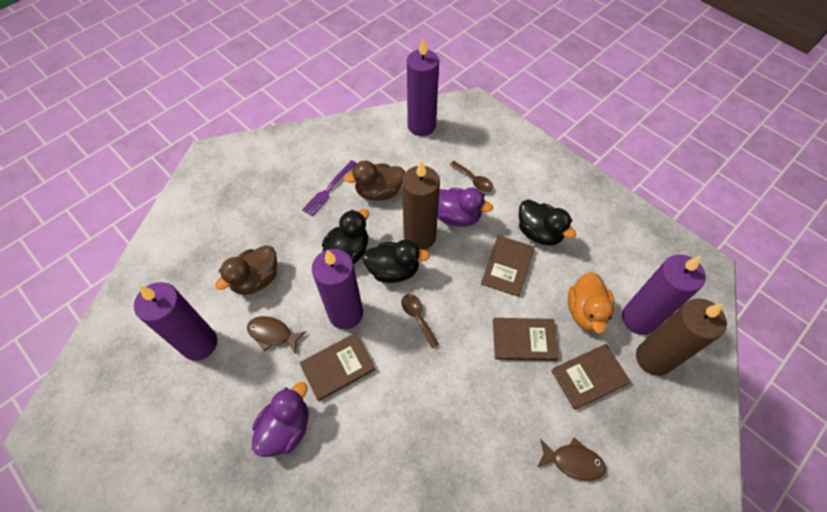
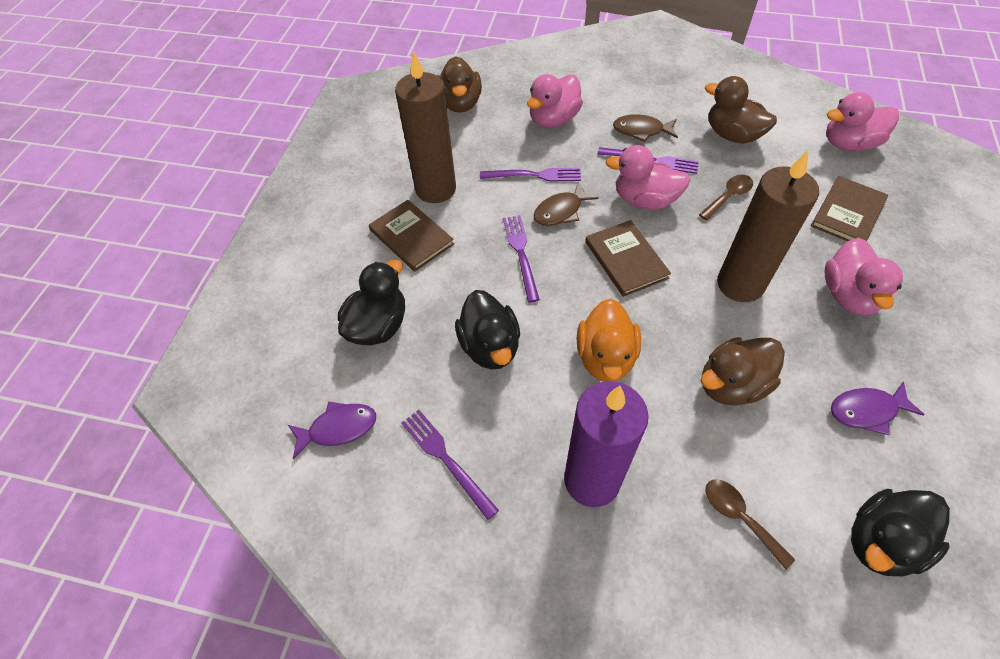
brown book: [300,333,375,402] [481,235,535,297] [493,318,559,361] [551,344,631,410] = 4 -> [369,200,454,272] [585,220,671,297] [811,176,888,241] = 3
brown duck: [215,245,277,295] [344,161,405,200] = 2 -> [437,56,482,113] [700,337,785,406] [705,76,777,144] = 3
pink duck: none = 0 -> [527,74,583,128] [605,145,690,210] [825,238,903,315] [826,92,899,151] = 4
purple candle: [134,282,217,361] [312,249,363,329] [407,38,439,136] [622,255,706,335] = 4 -> [564,381,649,507] = 1
purple duck: [252,382,309,457] [438,187,493,227] = 2 -> none = 0
purple fish: none = 0 -> [288,401,376,459] [831,382,925,435] = 2
purple fork: [302,160,357,217] = 1 -> [401,410,499,520] [480,168,581,182] [503,215,540,302] [598,147,699,174] = 4

